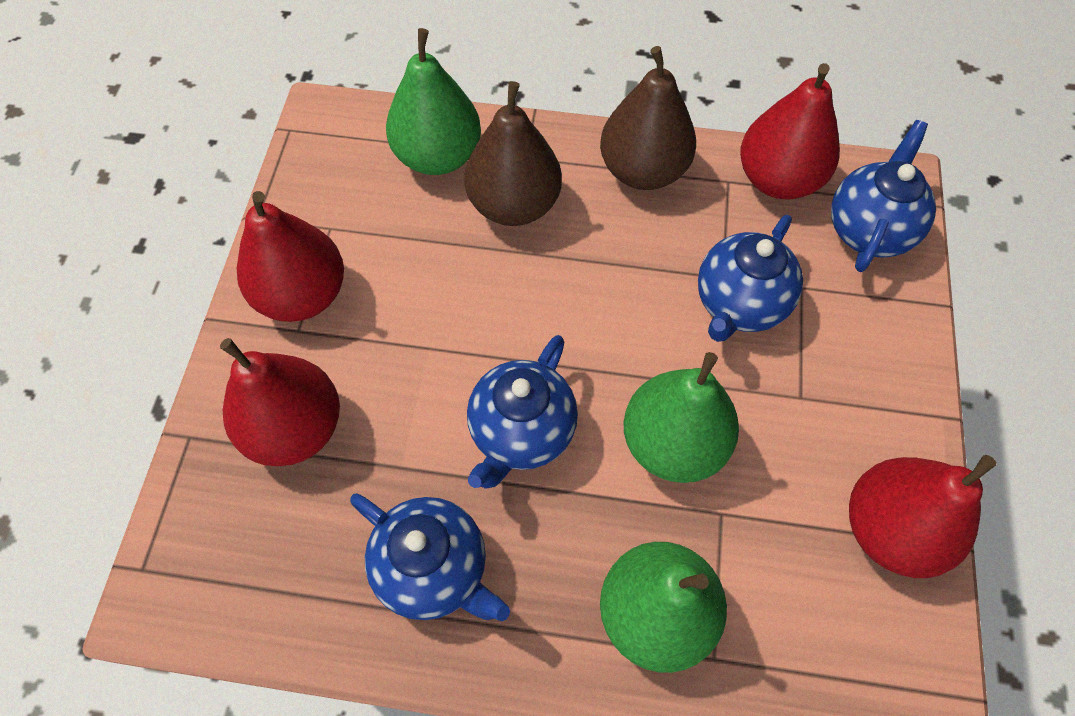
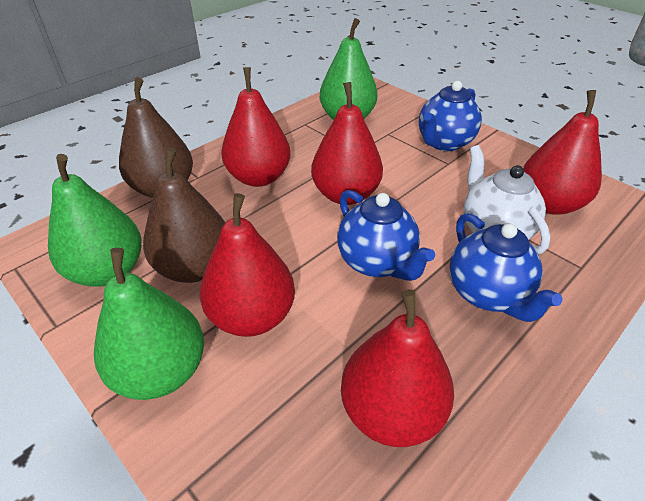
blue teapot: [350,493,510,621] [467,335,578,489] [698,215,803,342] [831,120,936,272] = 4 -> [337,190,435,281] [419,81,482,151] [449,213,562,322] = 3
red pear: [220,338,340,466] [237,191,344,322] [740,63,840,199] [849,455,997,578] = 4 -> [200,193,295,337] [221,67,291,187] [311,82,383,205] [341,289,454,447] [523,90,602,215] = 5
white teapot: none = 0 -> [464,145,551,254] = 1

